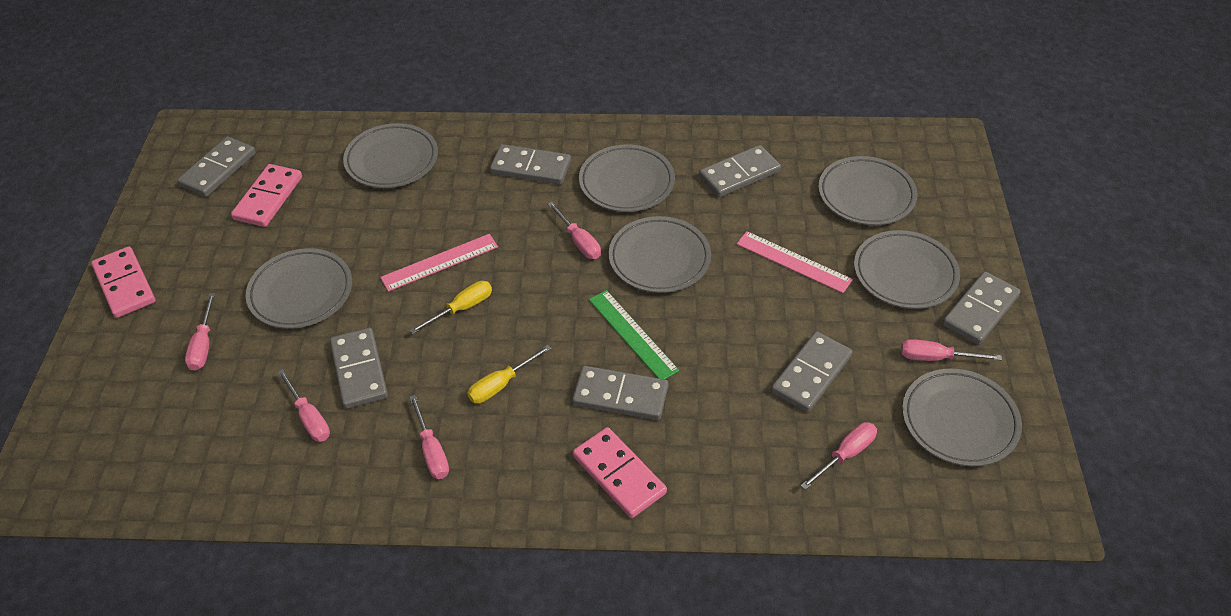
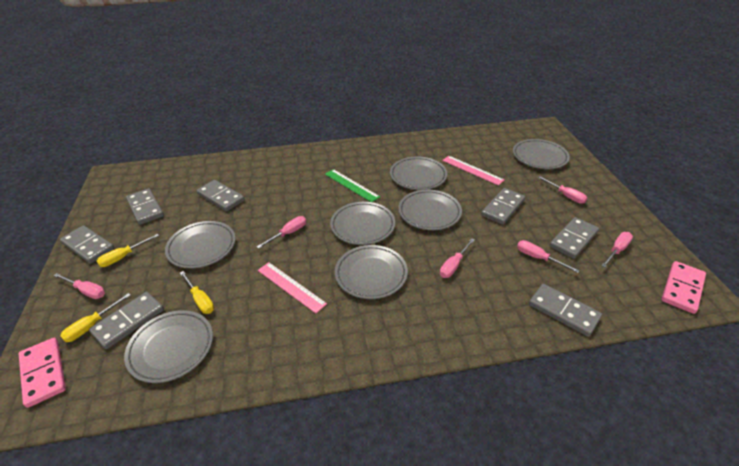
pink domino: [91,246,156,318] [231,164,302,227] [573,427,667,518] = 3 -> [19,338,66,408] [661,261,706,314] = 2
yellow screwdriver: [410,281,492,334] [467,345,552,403] = 2 -> [60,293,131,342] [97,234,159,267] [180,271,214,314] = 3

